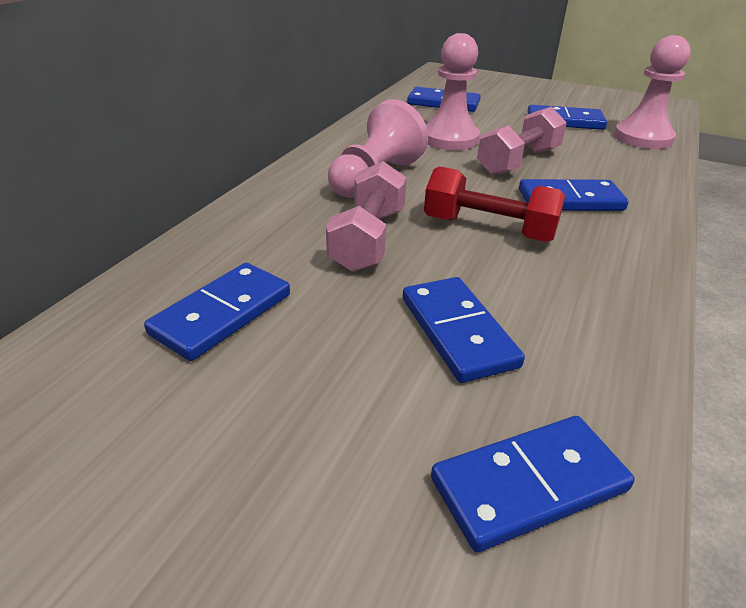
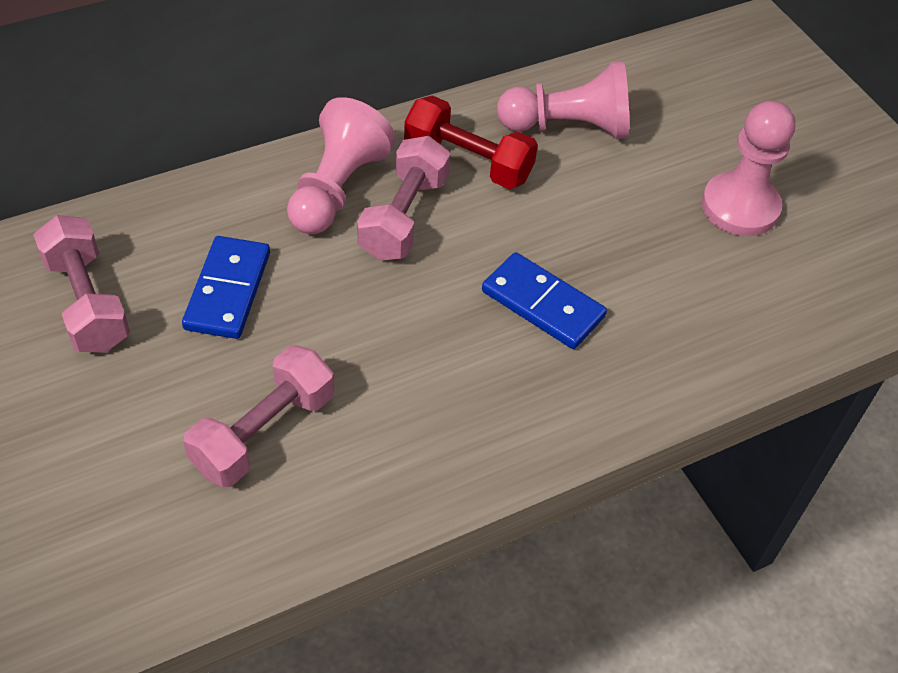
blue domino: [144,263,290,361] [403,277,525,383] [407,87,481,112] [431,416,635,552] [519,179,629,211] [527,105,607,130] = 6 -> [182,236,270,339] [482,252,607,349] = 2
pink dumbbell: [326,161,407,272] [477,106,567,176] = 2 -> [33,215,130,352] [183,346,334,487] [357,136,450,261] = 3

